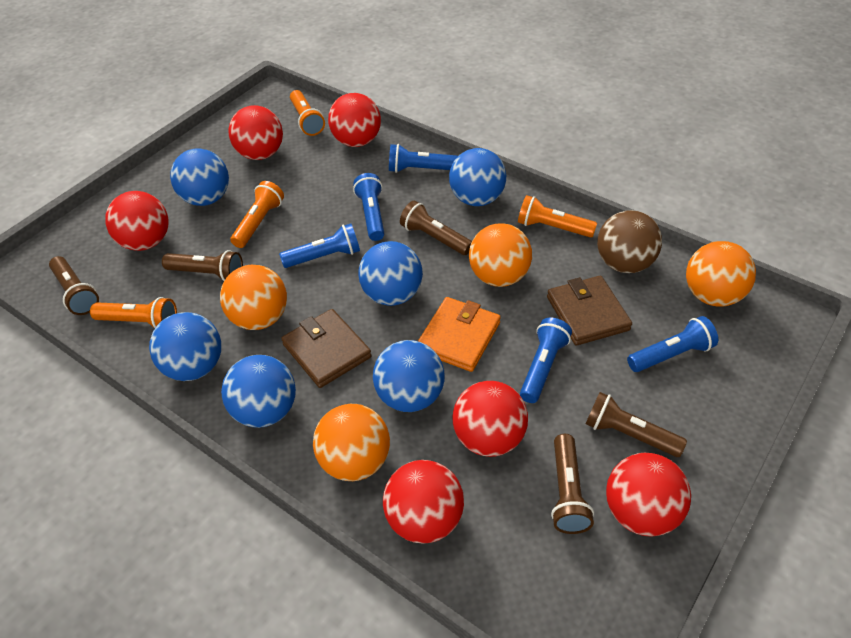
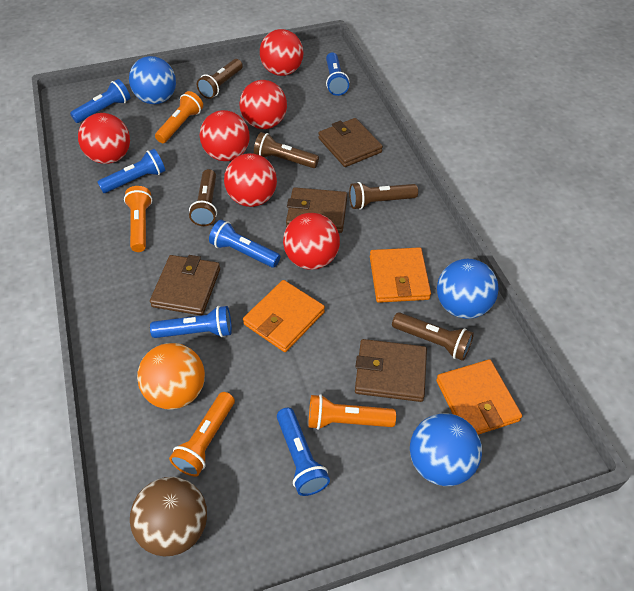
blue ball: [149,312,221,381] [170,148,229,206] [221,355,296,428] [358,241,423,306] [373,340,445,412] [449,148,506,206] = 6 -> [129,56,176,104] [410,413,482,486] [437,259,499,319] = 3
blue flashlight: [279,223,360,268] [353,173,385,241] [389,144,458,173] [520,317,572,403] [627,316,718,372] = 5 -> [70,79,130,123] [97,149,166,193] [150,306,232,338] [209,220,280,268] [277,408,330,496] [326,52,349,96] = 6
brown wallet: [281,309,372,388] [547,276,632,346] = 2 -> [150,255,220,315] [286,187,347,233] [318,118,383,167] [355,339,427,402] = 4
orange ball: [220,265,287,330] [313,404,390,481] [469,223,532,287] [686,241,756,307] = 4 -> [137,343,205,409] = 1
orange wallet: [418,297,501,372] = 1 -> [243,280,325,352] [370,247,431,303] [436,359,522,435] = 3

